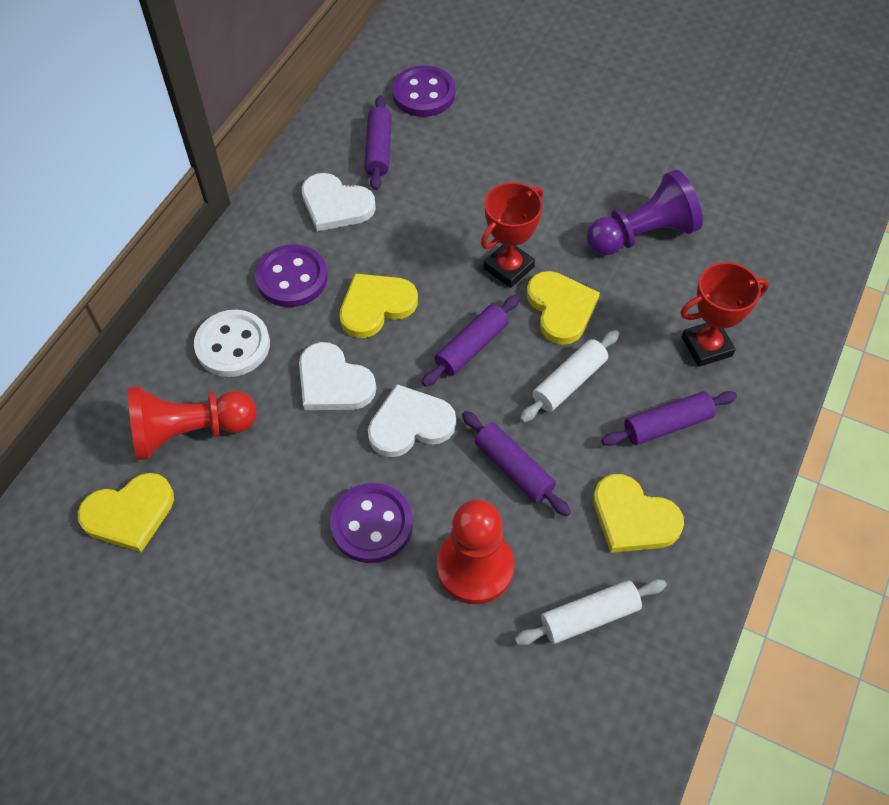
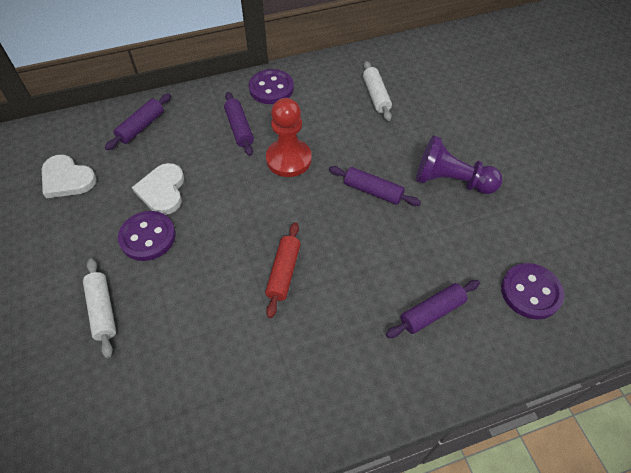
red pawn: [128,386,257,461] [437,500,514,604] = 2 -> [266,98,312,177] = 1
red rolling pin: none = 0 -> [265,222,301,318] = 1
red trophy: [481,182,543,288] [680,262,769,367] = 2 -> none = 0
white button: [194,310,270,377] = 1 -> none = 0
white heart: [299,342,376,410] [302,173,376,231] [368,384,456,457] = 3 -> [42,155,97,198] [132,163,184,215] = 2
yellow heart: [78,473,174,552] [339,274,418,338] [527,271,600,345] [593,474,684,553] = 4 -> none = 0

